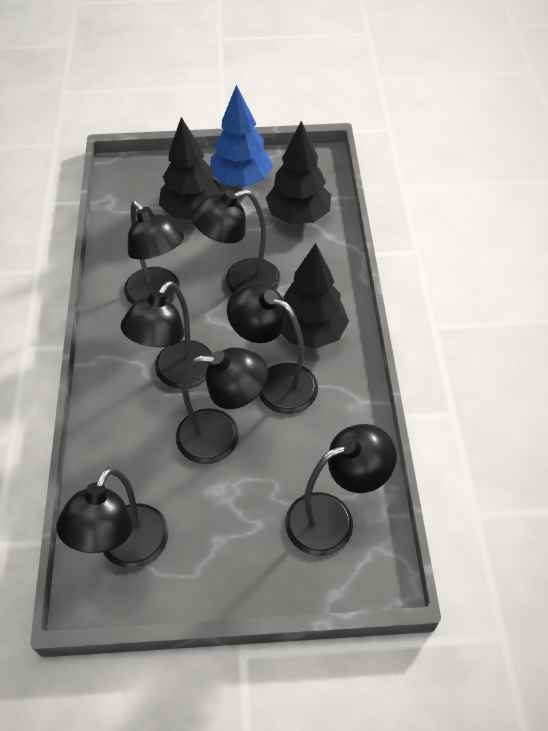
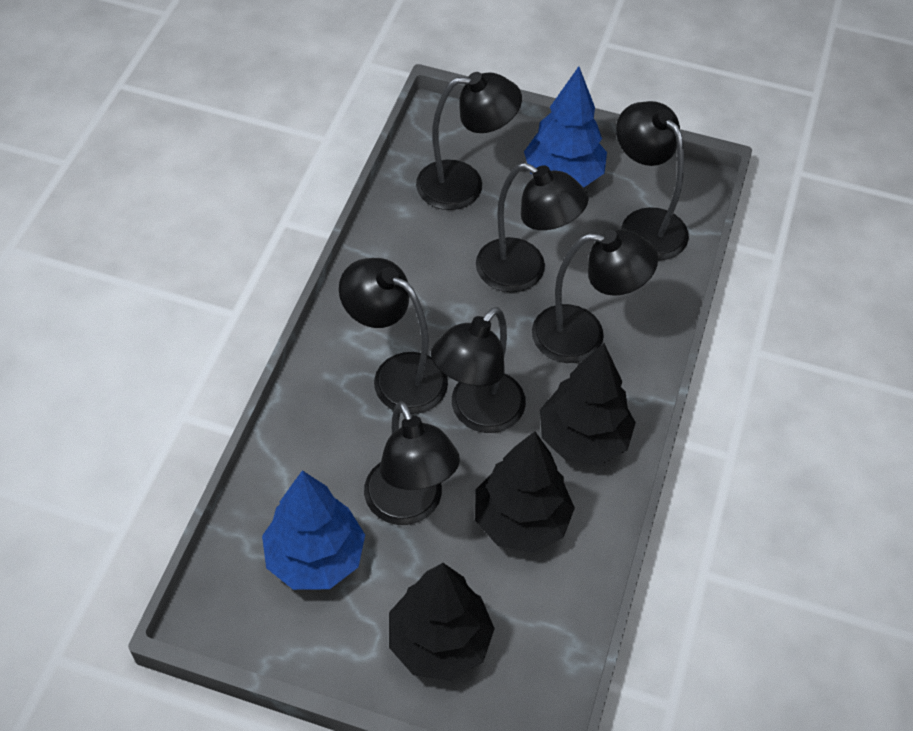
blue tree: [210,85,273,187] = 1 -> [262,470,365,590] [524,66,607,187] = 2

